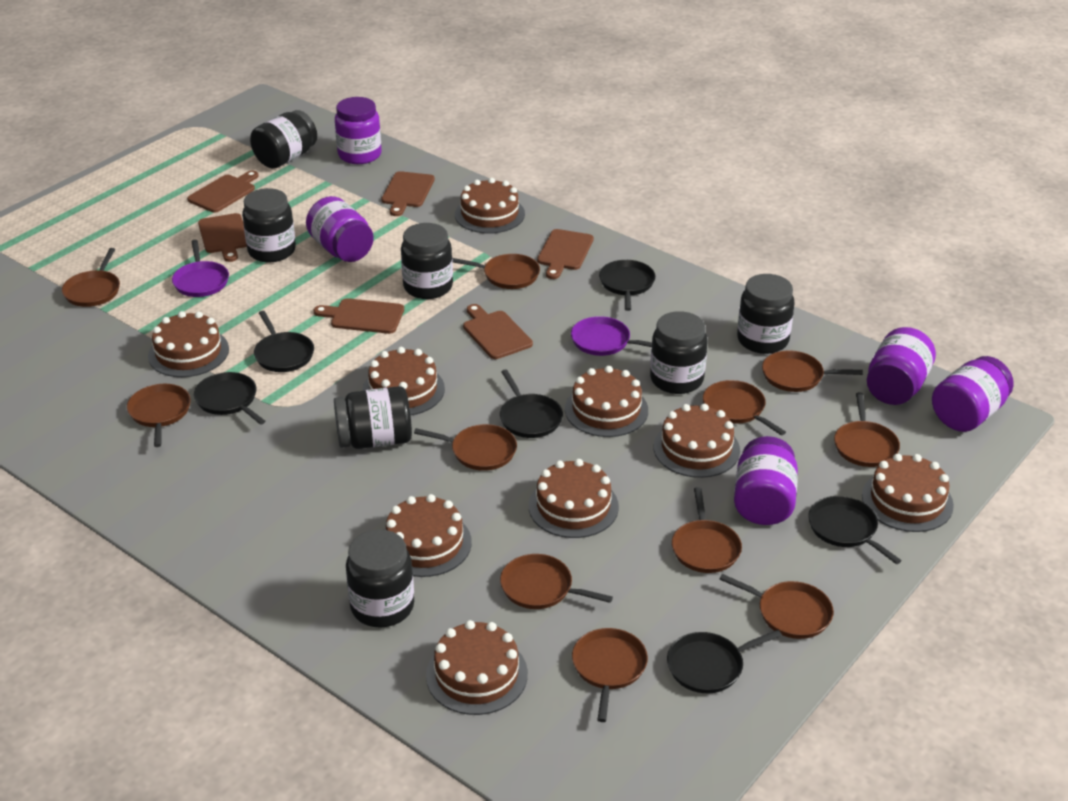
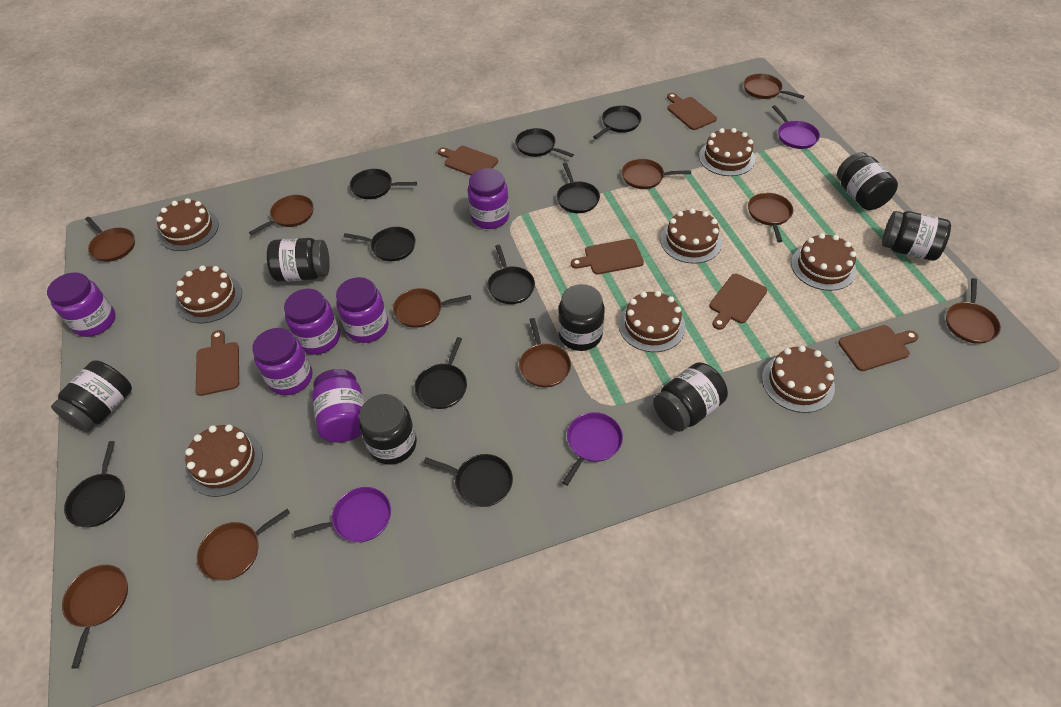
black pan: [194,372,265,425] [254,311,314,372] [500,369,563,438] [599,260,655,311] [667,630,782,693] [808,496,902,564] = 6 -> [64,441,125,527] [344,227,416,261] [350,169,417,199] [414,337,467,409] [423,454,513,507] [487,245,535,304] [515,128,574,157] [557,163,600,213] [593,105,642,139] = 9
brown cake: [148,311,229,377] [362,347,445,416] [384,494,472,577] [426,620,528,715] [455,178,525,234] [529,459,619,538] [565,366,648,437] [654,404,740,478] [862,454,954,532] = 9 -> [156,198,219,251] [176,266,242,323] [185,424,263,497] [619,291,685,352] [661,208,722,264] [699,128,755,176] [762,345,835,413] [791,233,857,291] = 8
brown pan: [62,248,120,307] [127,384,191,447] [414,424,517,471] [452,254,540,289] [500,554,613,609] [572,628,648,722] [672,487,742,573] [703,380,786,435] [719,574,834,639] [762,350,863,392] [834,392,900,467] = 11 -> [62,565,128,669] [85,217,135,262] [197,509,290,581] [249,195,314,235] [393,288,471,328] [519,318,571,387] [622,159,691,189] [744,74,804,99] [748,193,793,242] [946,278,1001,344] = 10
purple jar: [306,196,374,262] [335,97,382,164] [734,436,798,525] [867,327,936,405] [932,356,1014,432] = 5 -> [47,272,116,337] [252,328,312,395] [284,289,340,355] [312,369,364,442] [336,277,389,343] [468,168,509,229] = 6
purple pan: [172,240,229,297] [571,316,652,356] = 2 -> [294,487,391,542] [562,412,623,486] [772,105,820,149] = 3

